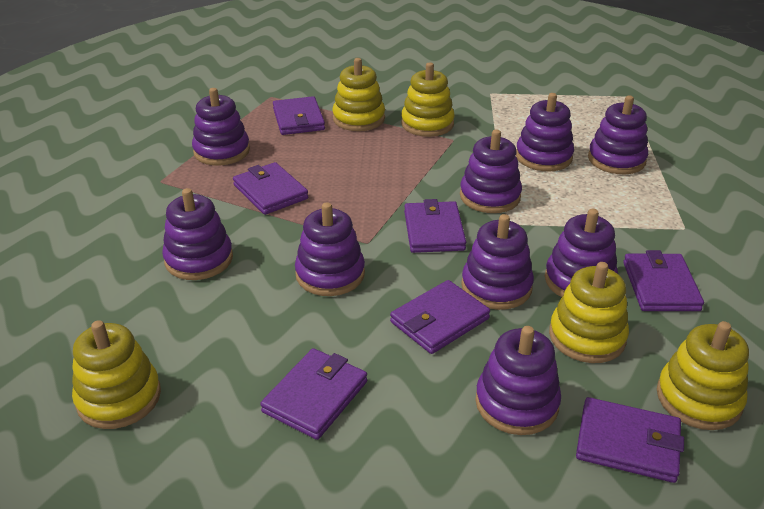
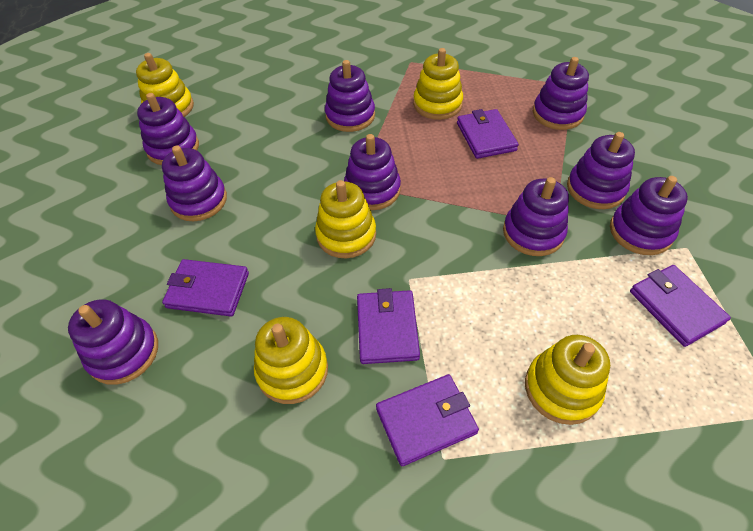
purple wallet: [233,162,308,215] [260,348,367,440] [273,96,325,135] [390,280,490,354] [404,199,466,253] [576,397,684,483] [623,250,704,311] = 7 -> [162,259,249,316] [357,288,420,364] [376,374,479,466] [457,109,519,159] [630,265,731,347] = 5

